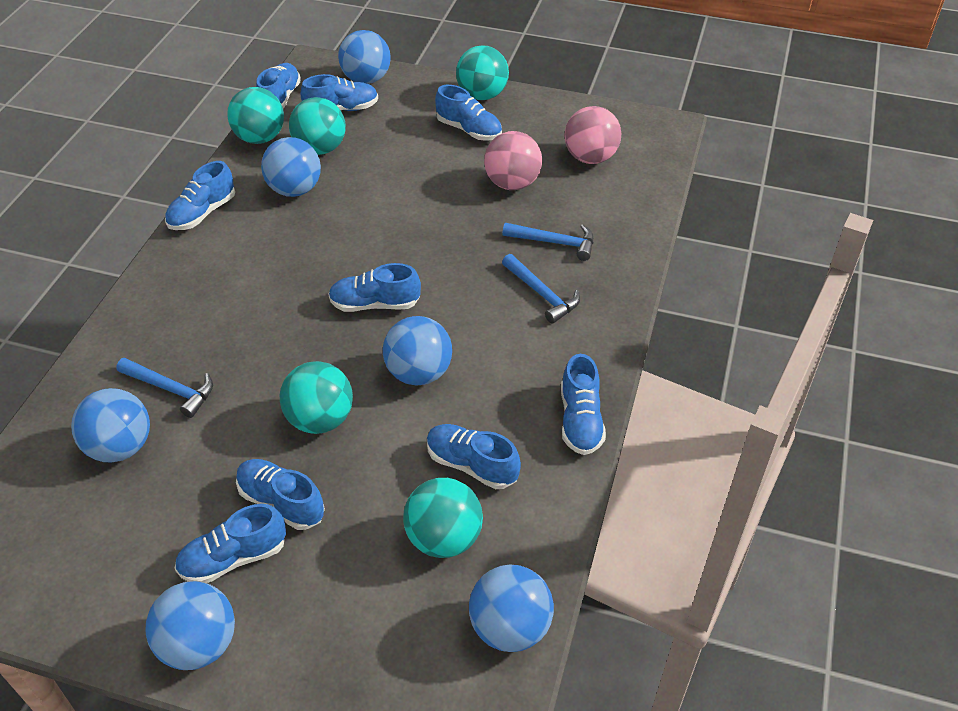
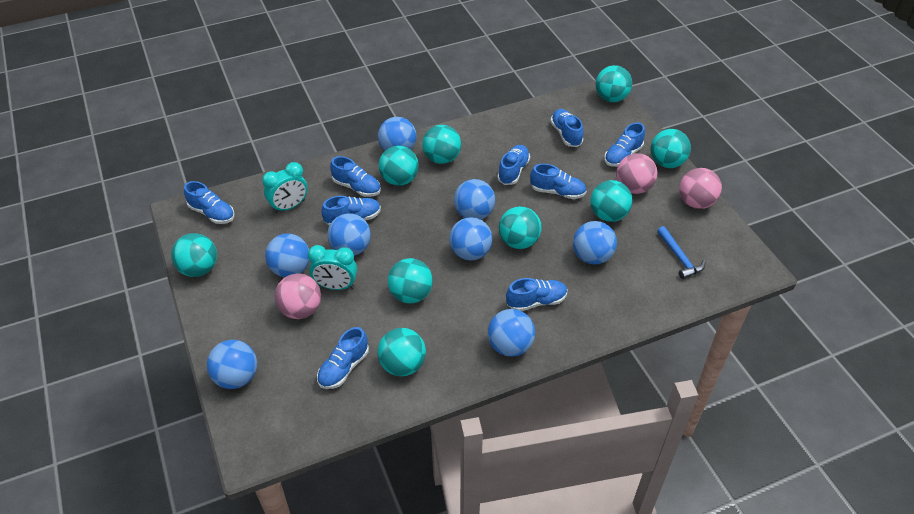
blue ball: [71,388,150,462] [145,581,235,670] [261,137,321,197] [338,30,391,84] [383,316,452,386] [469,564,554,652] = 6 -> [207,340,257,389] [265,233,309,277] [327,213,371,256] [378,117,417,151] [449,217,492,260] [454,179,495,220] [488,309,535,357] [573,221,617,264] = 8
blue hammer: [116,358,213,418] [502,223,594,261] [502,254,580,324] = 3 -> [657,226,705,279] = 1
pink ball: [484,131,542,190] [564,106,621,164] = 2 -> [275,273,321,319] [616,153,658,194] [679,168,722,209] = 3
turquoise ball: [227,87,284,144] [280,361,353,434] [289,97,346,155] [403,478,483,558] [456,45,509,100] = 5 -> [171,233,217,277] [378,328,426,376] [379,146,419,186] [388,258,433,304] [422,125,461,164] [499,206,542,249] [590,180,633,222] [595,65,632,102] [651,129,691,168] = 9
turquoise clock: none = 0 -> [262,162,308,213] [308,245,357,290] = 2

